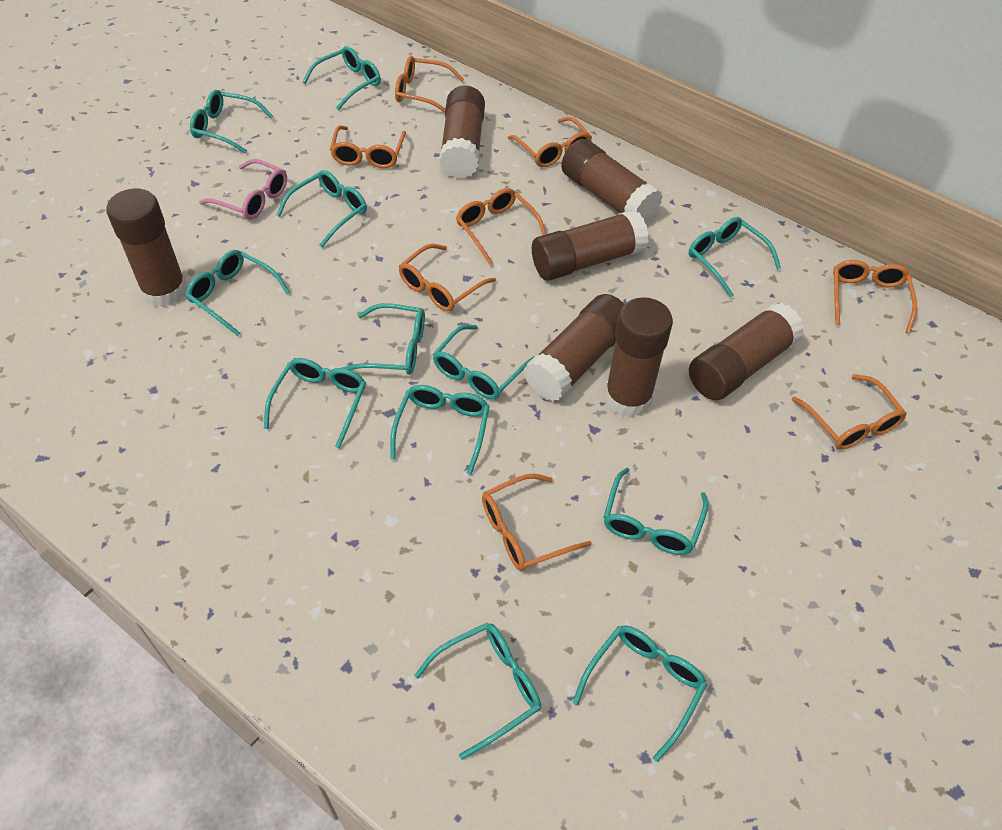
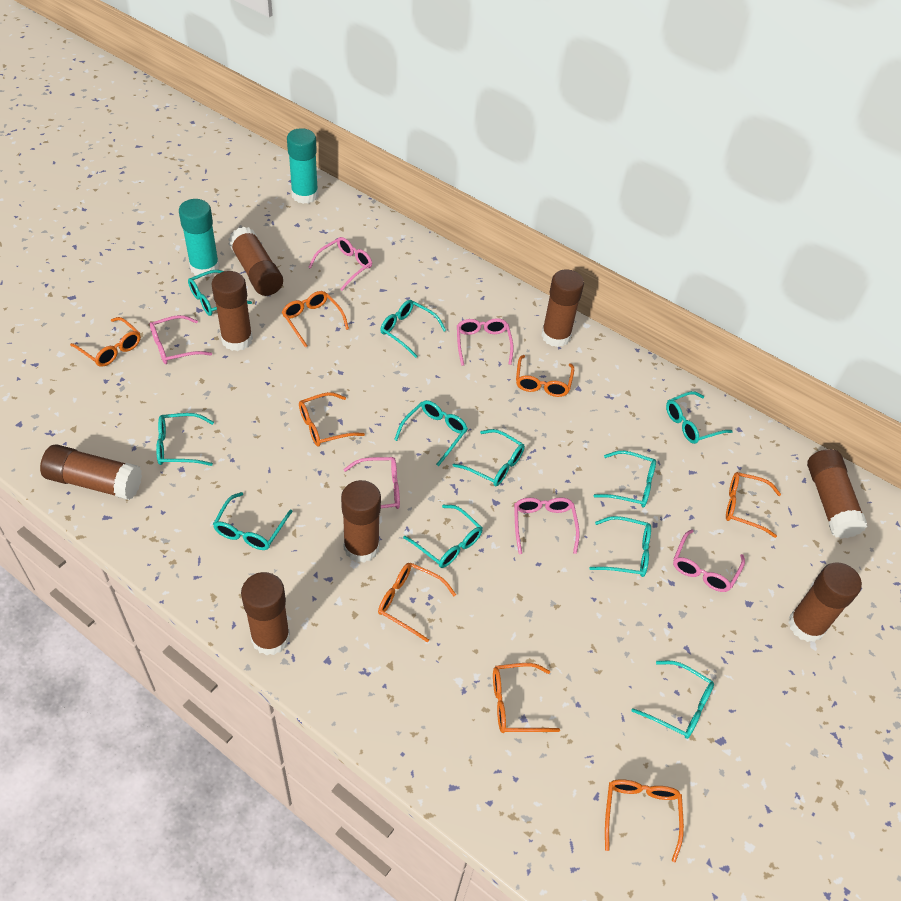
brown glue stick: [106,189,187,307] [439,86,485,178] [524,294,625,402] [532,210,649,281] [561,139,663,223] [605,297,673,417] [689,302,804,400] = 7 -> [40,444,142,500] [211,271,253,351] [228,227,283,296] [241,572,290,656] [341,480,381,563] [541,269,584,347] [788,562,862,642] [807,449,868,538] = 8
pink glasses: [199,159,287,220] = 1 -> [150,315,212,364] [308,237,372,291] [343,457,400,509] [457,318,513,366] [514,497,580,554] [673,530,745,592] = 6
turquoise glasses: [186,250,290,336] [190,90,273,154] [264,358,366,449] [277,170,367,248] [303,46,381,110] [342,303,425,375] [390,385,490,475] [414,623,541,760] [433,324,535,399] [573,625,707,762] [604,468,708,555] [689,217,781,297] = 12 -> [156,413,214,466] [188,270,252,316] [213,492,293,550] [380,300,446,358] [394,400,468,466] [403,505,482,568] [453,429,525,486] [589,516,651,577] [593,451,656,507] [632,661,714,739] [666,391,733,444] = 11
turquoise glue stick: none = 0 -> [179,199,220,277] [287,128,318,204] = 2

